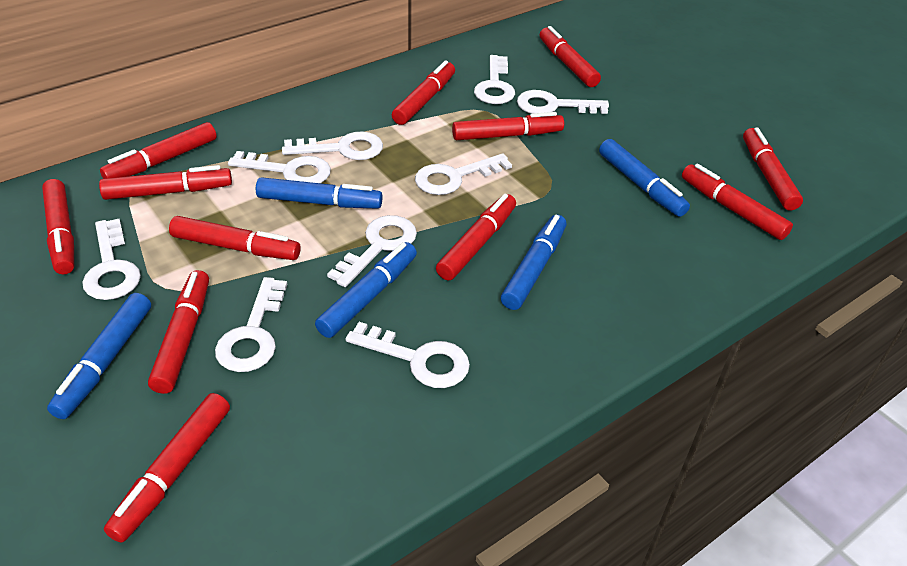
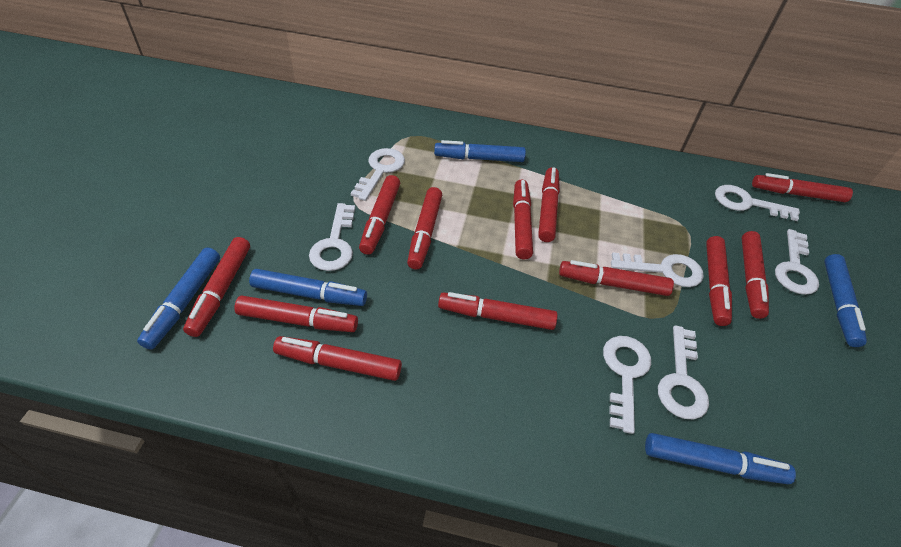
white key: [82,219,141,300] [215,277,287,372] [228,151,331,183] [282,131,383,160] [327,215,417,287] [346,322,470,388] [415,153,512,195] [474,55,515,104] [517,90,609,114] = 9 -> [309,203,355,271] [351,148,405,201] [603,336,651,434] [611,253,704,287] [658,325,709,419] [715,185,800,221] [775,229,819,295] = 7

